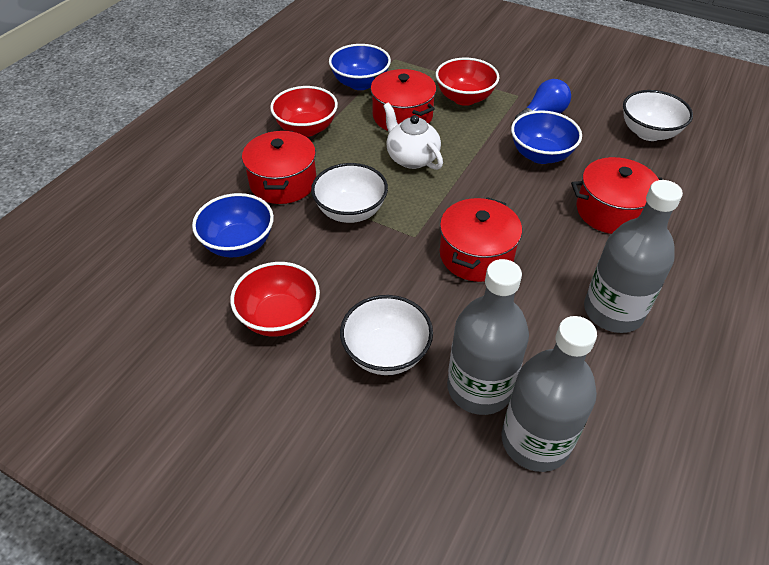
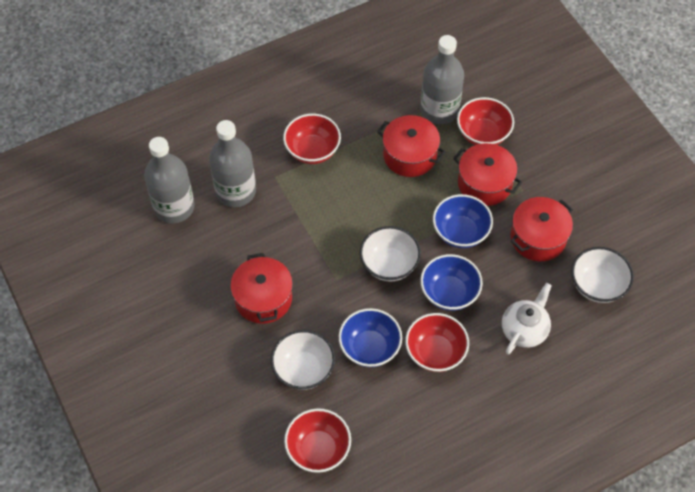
blue light bulb: [515,79,571,119] = 1 -> none = 0
red bowl: [230,262,320,337] [270,86,338,137] [436,58,500,106] = 3 -> [283,114,341,164] [284,408,351,473] [405,313,469,372] [457,97,514,145] = 4

